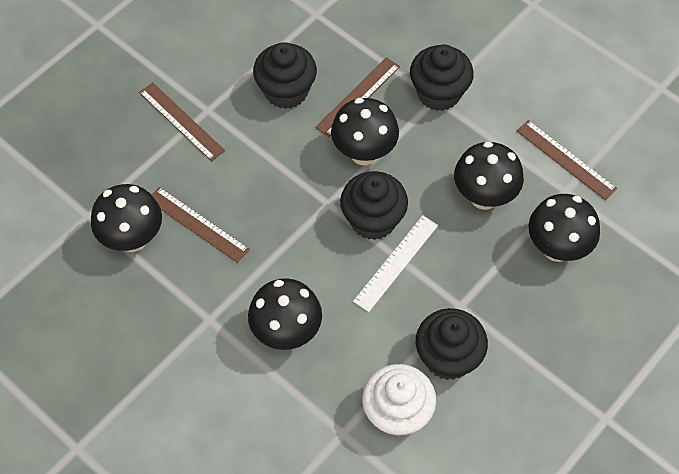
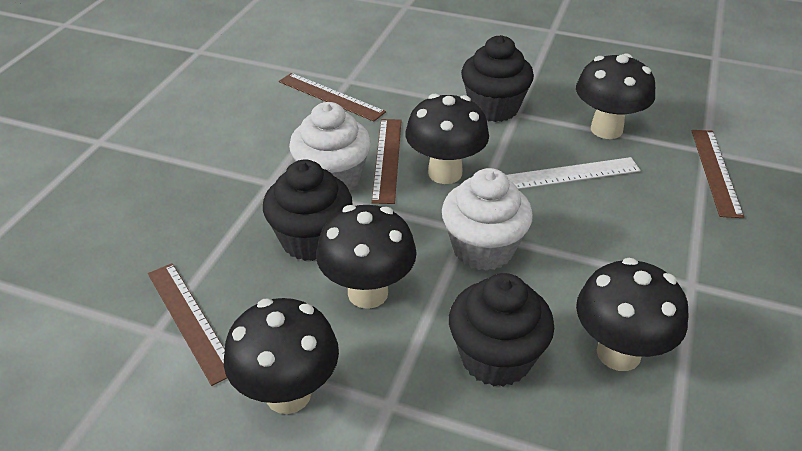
black cupcake: [253,42,317,109] [340,171,408,240] [410,44,474,111] [416,308,488,380] = 4 -> [263,159,353,261] [449,273,554,387] [461,35,534,122] = 3
white cupcake: [362,364,436,437] = 1 -> [289,102,371,192] [442,168,533,271] = 2

